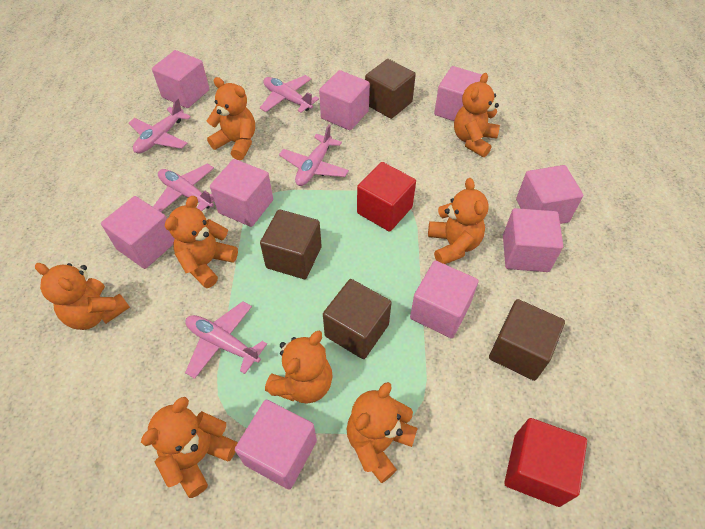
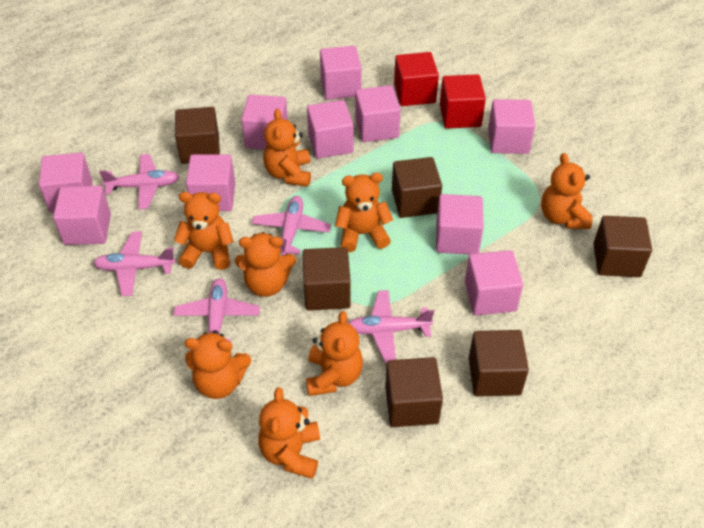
brown cube: [260,209,322,279] [323,279,392,359] [365,59,416,119] [489,299,565,381] = 4 -> [175,107,220,164] [302,247,351,311] [385,357,443,427] [392,157,442,218] [469,330,529,397] [593,216,652,277] = 6
pink cube: [101,196,175,269] [152,50,209,108] [210,159,273,227] [235,400,317,490] [319,70,370,130] [410,260,479,338] [434,66,482,121] [503,208,563,272] [516,165,583,224] = 9 -> [39,153,92,213] [53,186,111,245] [186,154,235,211] [241,95,288,149] [307,100,353,159] [320,46,362,100] [355,85,401,142] [436,194,484,254] [465,250,523,315] [488,99,535,154] = 10

